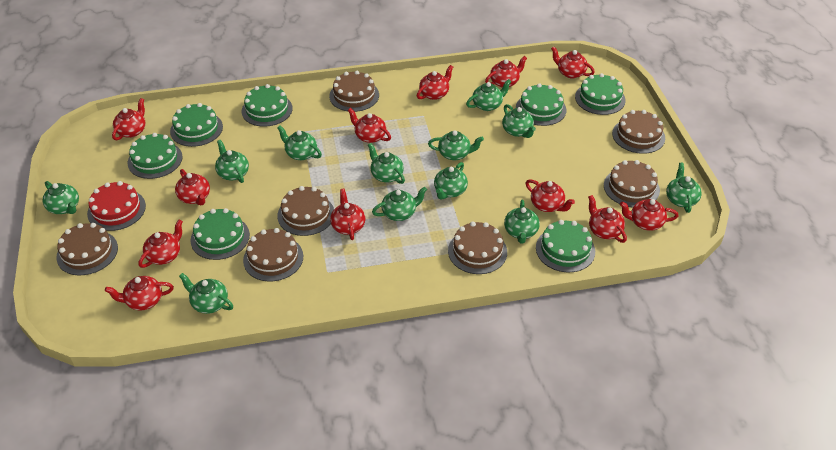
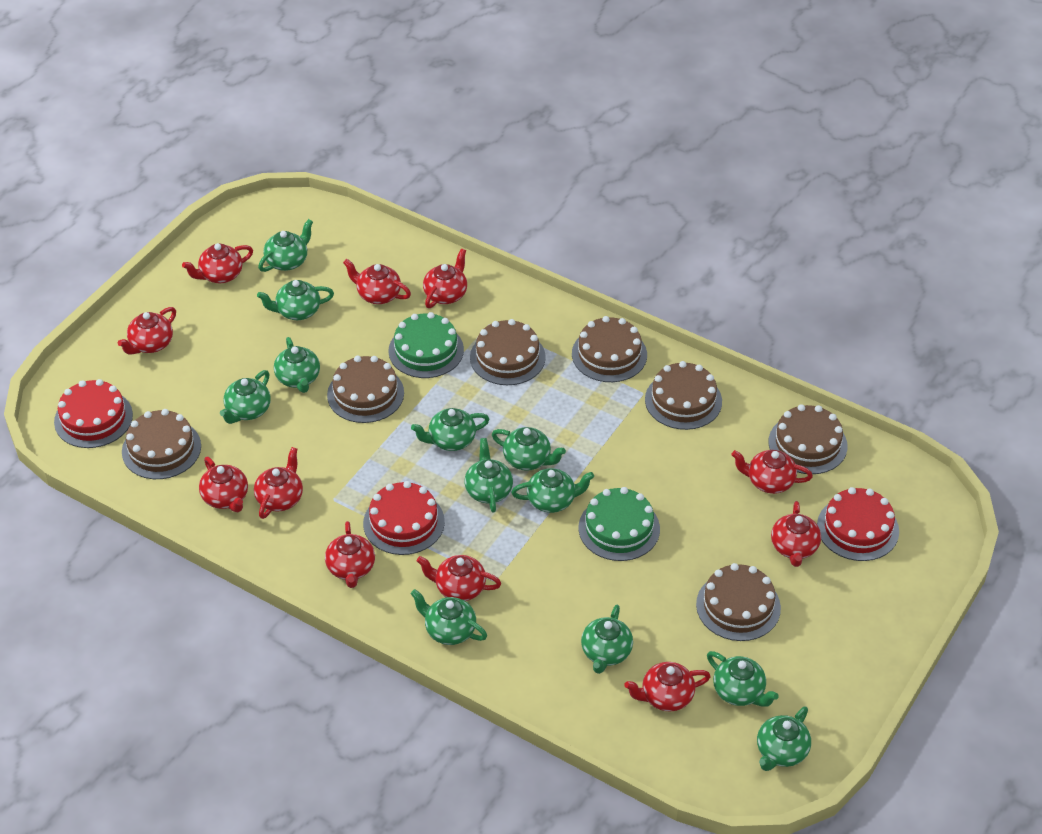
green cake: [128,133,183,179] [170,103,223,147] [190,208,250,260] [242,84,293,127] [516,83,566,126] [536,220,595,272] [575,73,626,115] = 7 -> [388,312,464,378] [579,487,660,561] = 2
red cake: [87,181,146,231] = 1 -> [54,379,133,448] [363,481,445,555] [817,487,899,561] = 3
red teapot: [105,276,174,311] [112,98,146,140] [138,220,183,268] [175,169,210,206] [330,189,365,240] [348,108,391,143] [417,65,453,100] [485,56,527,88] [526,179,575,212] [551,46,595,78] [588,195,627,243] [620,199,679,231] = 12 -> [118,307,176,355] [182,243,253,283] [199,456,248,512] [254,447,303,519] [325,521,375,588] [343,259,411,304] [417,555,501,601] [423,248,467,308] [624,662,711,712] [731,450,813,494] [771,501,821,567] = 11

